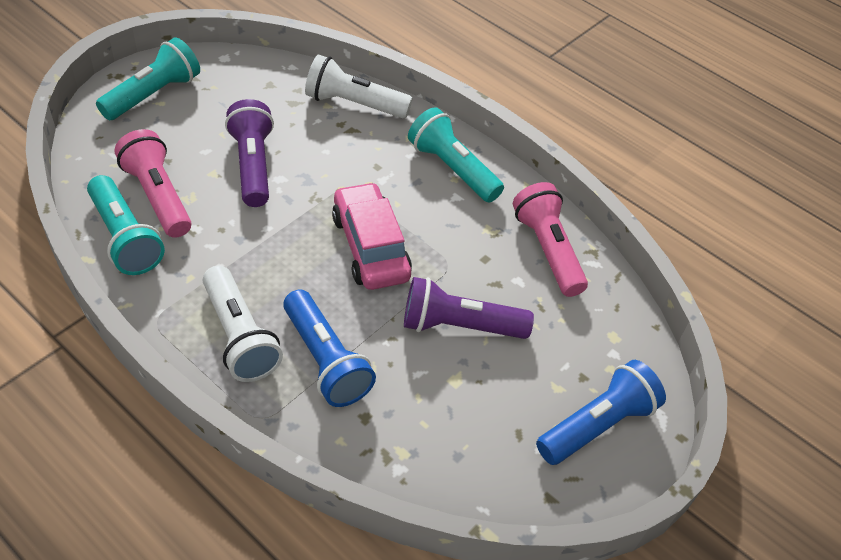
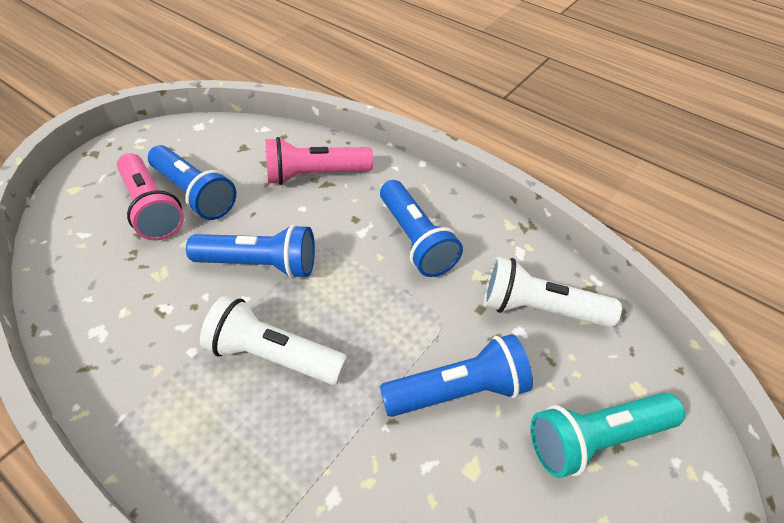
blue flashlight: [283,289,376,407] [536,360,666,465] = 2 -> [148,145,236,220] [186,224,315,279] [380,180,463,277] [380,334,533,417] = 4
pink car: [332,182,412,290] = 1 -> none = 0
purple flashlight: [225,99,274,207] [404,277,534,339] = 2 -> none = 0
turquoise flashlight: [87,175,165,275] [96,37,200,120] [408,107,504,203] = 3 -> [530,393,685,478] = 1

